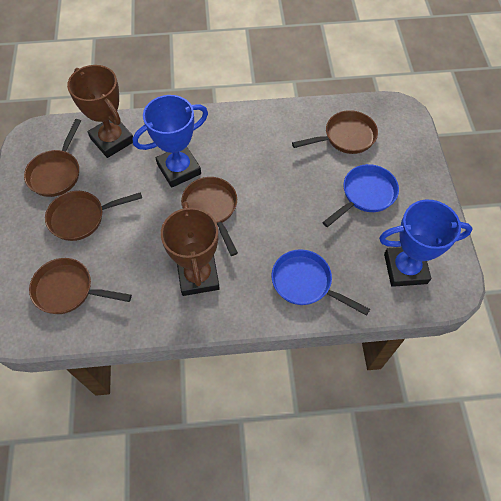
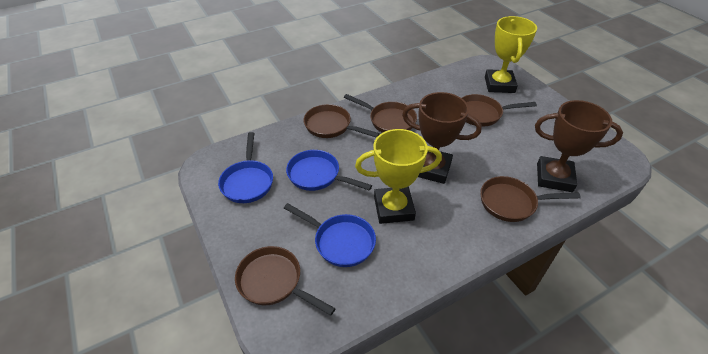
blue pan: [271,249,370,316] [322,164,399,227] = 2 -> [218,132,273,203] [284,203,376,267] [286,150,372,191] = 3
blue trophy: [133,95,208,188] [379,200,473,287] = 2 -> none = 0
yellow trophy: none = 0 -> [355,129,442,224] [485,16,537,93] = 2

